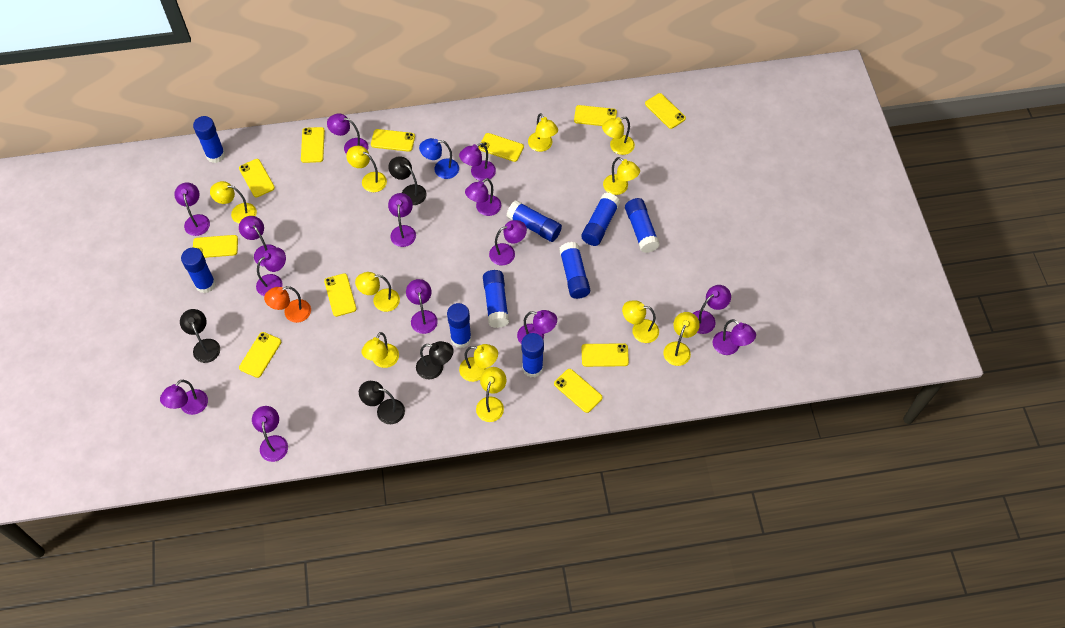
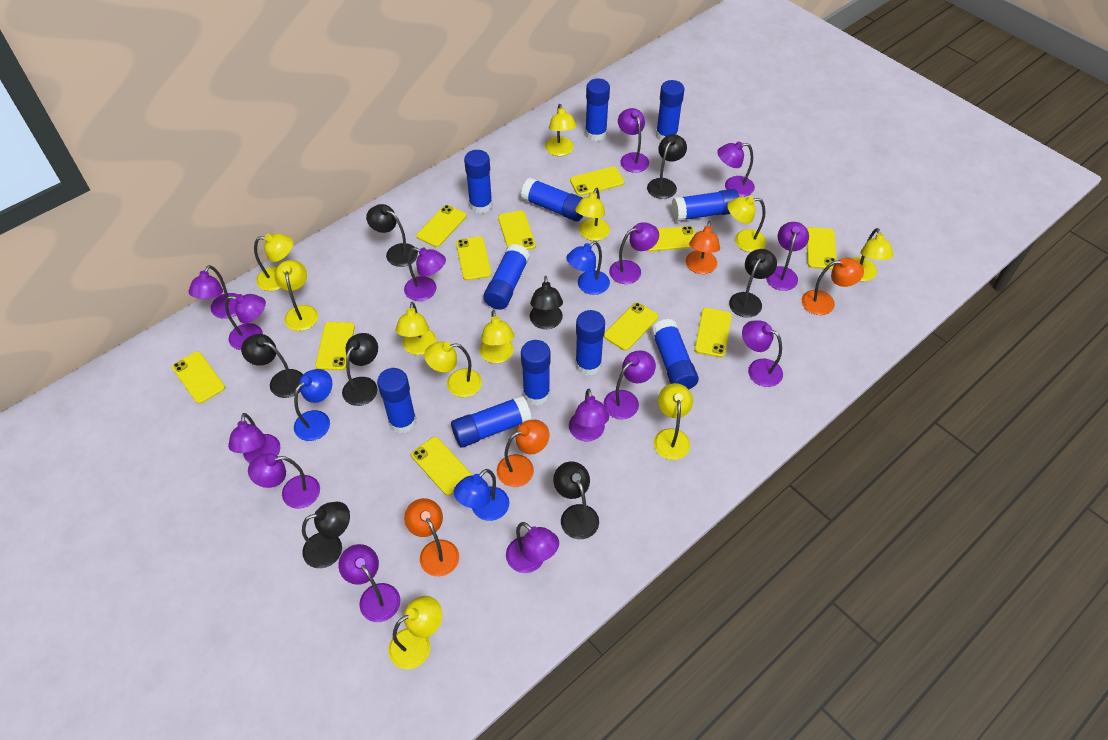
black lamp: [180,309,220,363] [359,381,405,424] [388,157,427,205] [416,341,454,379] = 4 -> [241,334,303,398] [302,502,350,568] [342,333,378,406] [366,204,418,267] [530,276,563,329] [553,461,599,539] [647,134,687,199] [729,249,777,318] = 8
blue glue stick: [181,248,216,293] [193,116,225,163] [447,303,472,348] [483,270,509,328] [507,200,562,242] [521,333,544,377] [559,242,590,299] [581,193,620,246] [625,198,660,253] = 9 -> [377,368,417,433] [451,395,532,448] [464,150,493,214] [484,244,530,310] [521,178,583,221] [521,340,551,405] [575,310,605,376] [585,78,610,141] [651,319,699,389] [656,80,684,141] [672,189,739,221] = 11
blue lamp: [419,138,459,179] = 1 -> [294,369,332,441] [454,469,509,521] [566,241,610,295] = 3
orange lamp: [264,286,311,323] = 1 -> [404,498,459,577] [497,420,549,487] [686,221,720,274] [802,258,864,315] = 4

